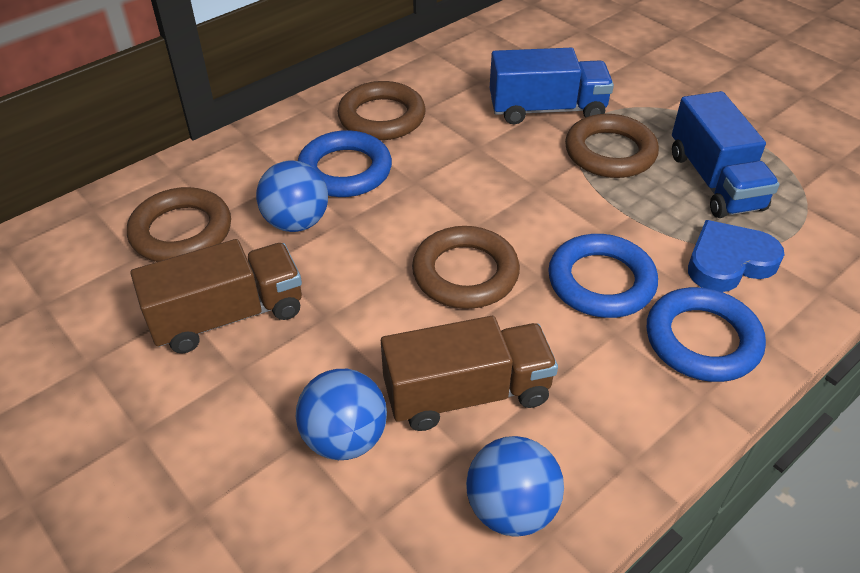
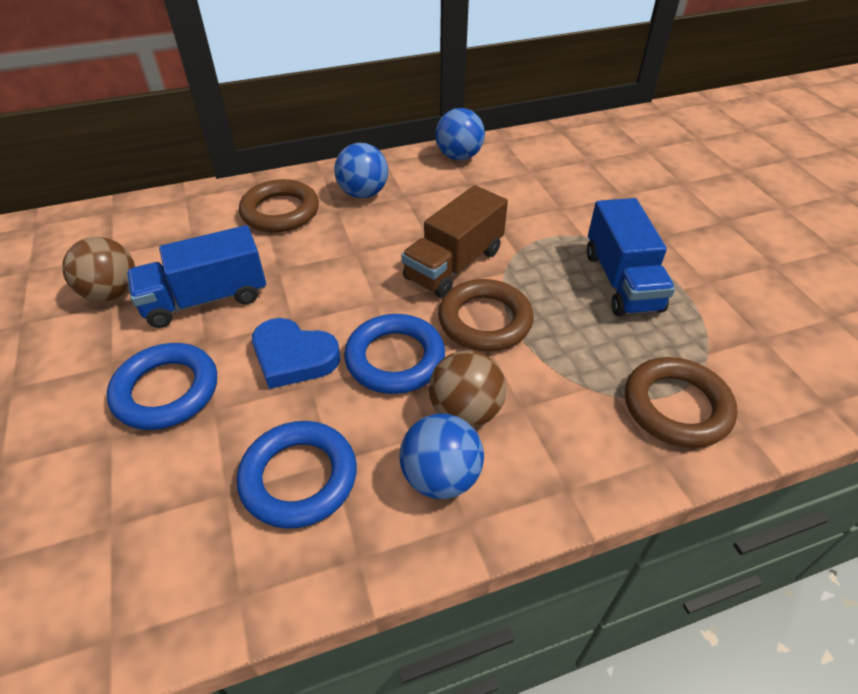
brown ball: none = 0 -> [62,237,135,301] [429,350,506,427] = 2
brown ring: [127,187,231,262] [338,81,426,140] [412,226,520,309] [565,114,659,178] = 4 -> [239,179,319,233] [438,279,533,351] [625,357,737,448] = 3
brown truck: [130,239,302,353] [381,316,558,431] = 2 -> [401,185,508,298] = 1

